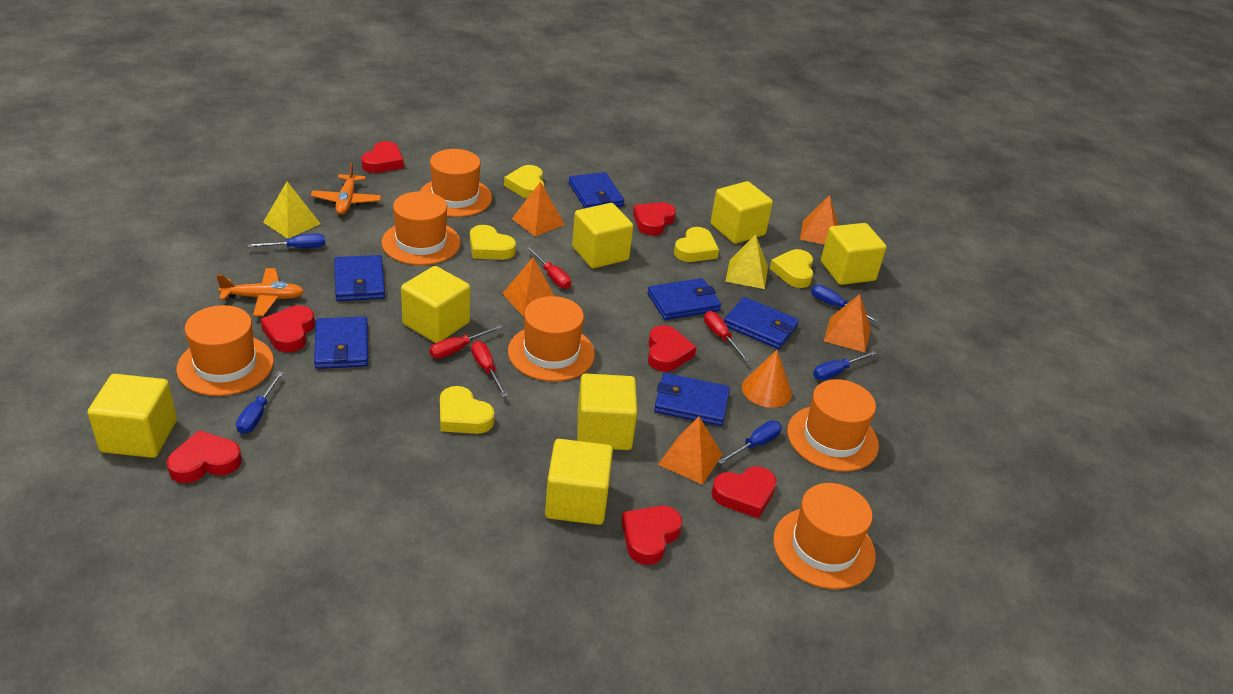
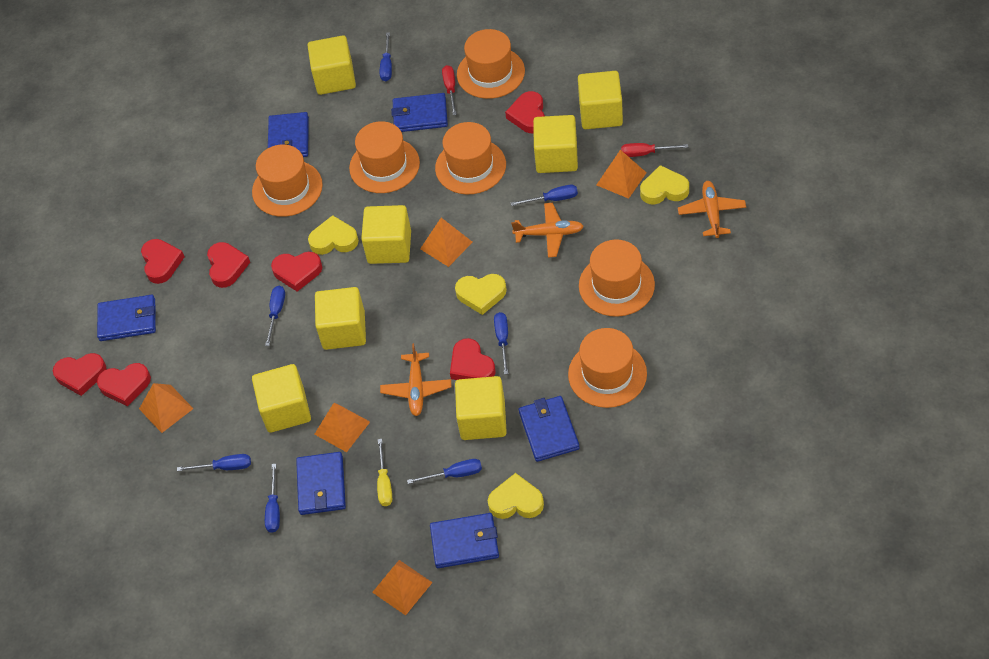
blue screwdriver: [236,371,283,434] [247,234,325,248] [718,421,782,464] [811,285,878,322] [813,351,877,380] = 5 -> [177,454,251,471] [265,286,285,346] [265,464,280,533] [380,32,392,81] [407,459,482,484] [494,312,508,375] [511,185,578,206] = 7
orange cone: [742,350,792,408] = 1 -> none = 0
orange plane: [216,268,304,316] [311,162,381,215] = 2 -> [380,343,451,416] [511,203,584,258] [678,181,746,238] = 3
red screwdriver: [429,325,503,359] [471,341,508,397] [526,246,571,289] [704,311,750,362] = 4 -> [442,65,457,115] [621,143,688,157] = 2
yellow heart: [440,386,495,434] [470,225,516,260] [504,165,544,198] [674,227,719,262] [770,249,813,288] = 5 -> [308,215,359,255] [455,274,507,315] [488,473,544,519] [640,165,689,204] = 4
yellow pyramid: [263,182,321,239] [725,234,768,289] = 2 -> none = 0
yellow screwdriver: none = 0 -> [377,439,392,506] = 1

